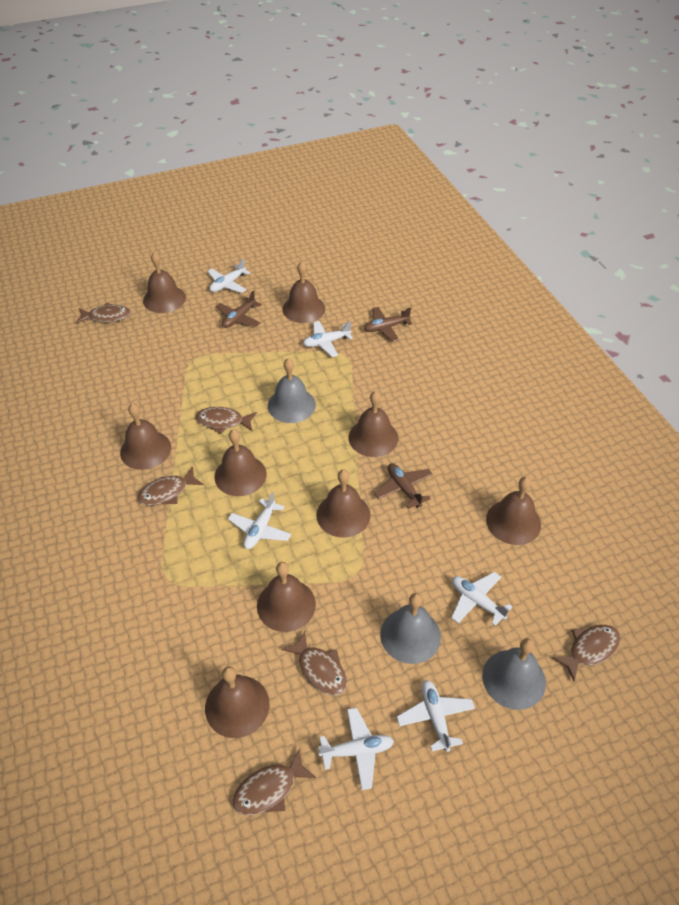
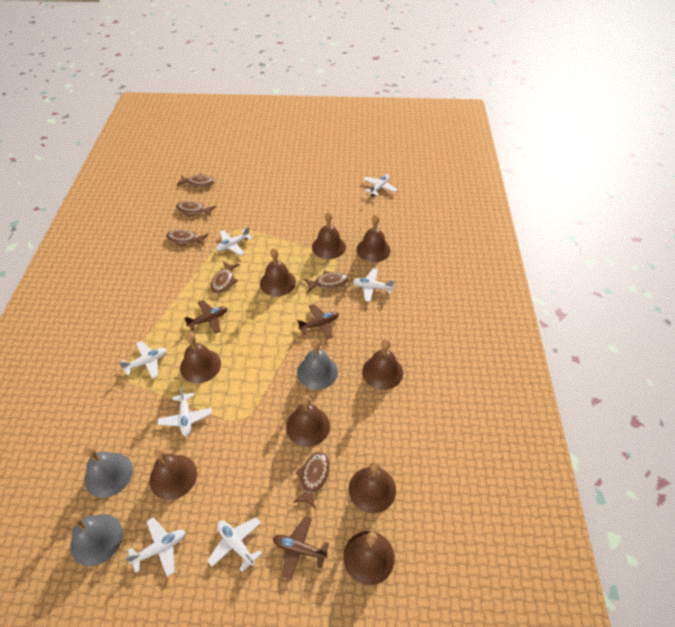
white plane: [207,259,250,293] [228,492,291,549] [303,321,353,357] [318,708,394,790] [397,680,475,752] [451,572,513,626] = 6 -> [119,341,167,379] [125,517,185,577] [158,387,212,437] [207,517,262,572] [216,226,253,256] [353,269,394,302] [363,174,398,196] = 7

